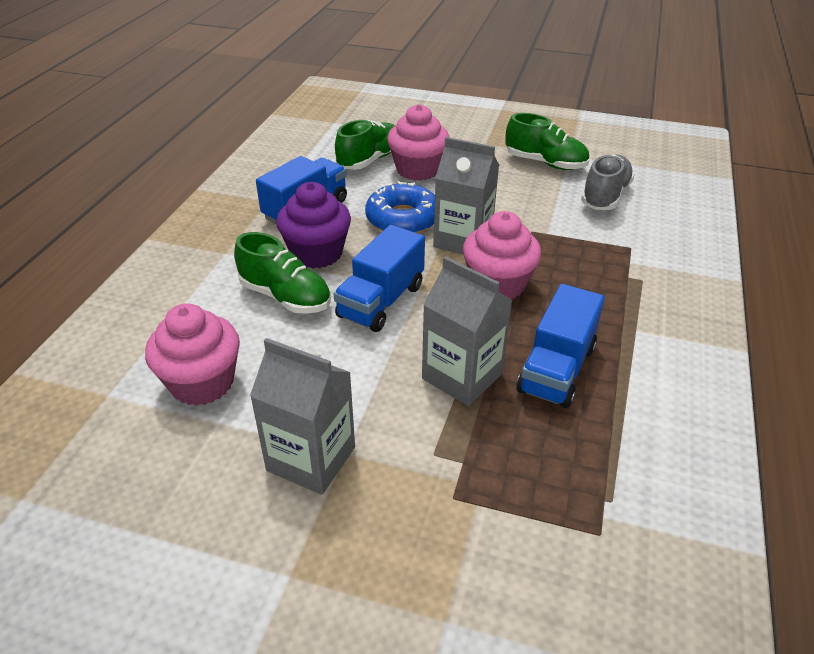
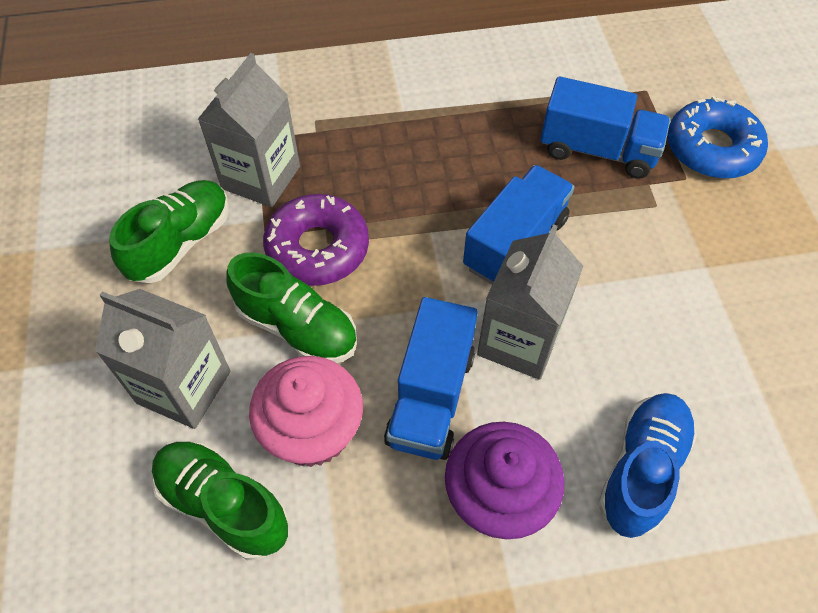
blue shoe: none = 0 -> [598,393,697,538] = 1
grey shoe: [581,154,634,210] = 1 -> none = 0
pink cupcake: [145,303,240,406] [387,104,450,181] [463,211,541,299] = 3 -> [249,356,363,467] = 1
purple donut: none = 0 -> [263,194,369,286] = 1

